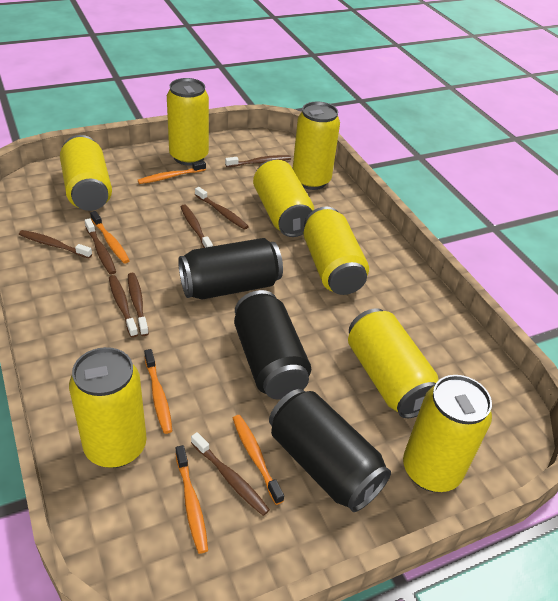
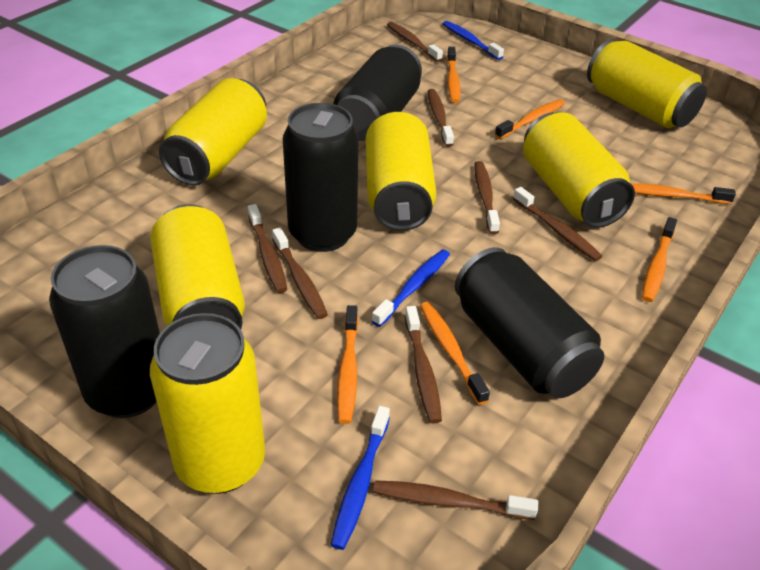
black can: [178,238,283,300] [234,290,311,400] [269,389,391,512] = 3 -> [49,245,160,418] [283,103,358,252] [333,45,422,141] [455,247,604,398] = 4
blue toothbrush: none = 0 -> [331,406,390,550] [372,249,450,327] [443,21,504,60] = 3
orange toothbrush: [90,211,130,263] [138,161,206,184] [144,349,172,434] [175,445,208,554] [233,415,284,505] = 5 -> [337,305,358,424] [420,302,490,405] [447,47,461,103] [495,99,565,139] [630,183,736,204] [642,217,677,302] = 6
yellow can: [60,135,112,211] [69,347,147,468] [167,78,209,166] [253,159,314,237] [293,101,340,190] [303,207,369,295] [348,308,439,418] [403,375,492,492] = 8 -> [150,204,245,329] [150,313,265,494] [159,78,267,186] [366,111,437,231] [523,112,635,228] [587,39,707,128] = 6

